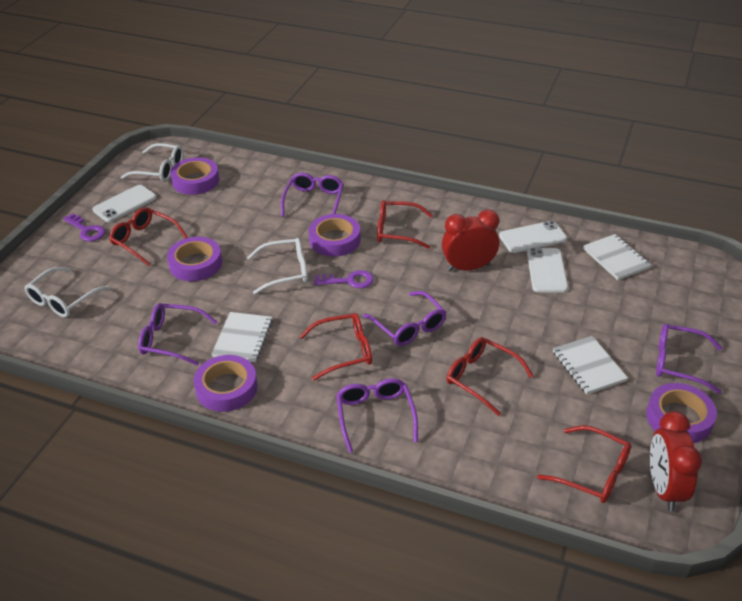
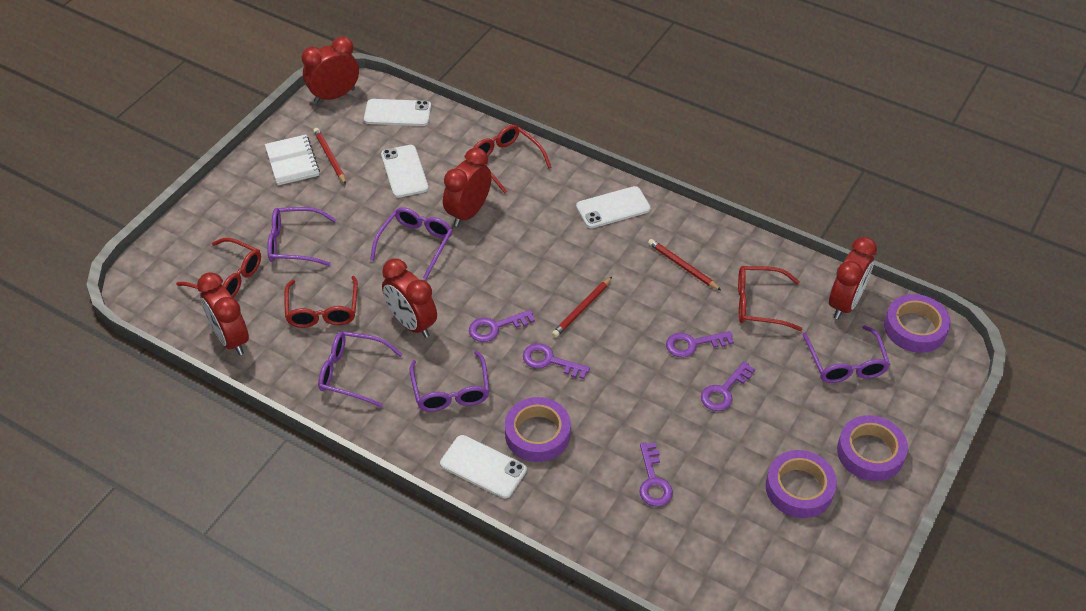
purple key: [63,213,105,241] [314,270,374,288] = 2 -> [469,310,535,342] [523,343,590,379] [639,443,673,506] [666,331,734,358] [701,361,755,411] = 5
purple tape: [167,237,222,281] [170,157,219,195] [194,355,258,412] [309,214,360,257] [646,383,717,443] = 5 -> [505,397,571,462] [766,450,837,518] [837,415,908,481] [884,294,951,353] = 4
red clock: [442,210,499,271] [650,411,702,511] = 2 -> [197,272,249,355] [302,36,359,103] [382,259,437,338] [443,148,492,227] [829,237,877,319] = 5
red glasses: [109,207,188,266] [299,313,372,381] [377,200,433,249] [446,337,534,416] [537,425,631,503] = 5 -> [176,238,261,298] [284,276,358,328] [473,125,551,193] [738,266,802,331] = 4
red pencil: none = 0 -> [313,128,346,184] [552,277,612,338] [648,239,722,291] = 3
white glasses: [24,267,110,317] [121,143,184,182] [247,238,308,294] = 3 -> none = 0
white notebook: [211,312,273,362] [553,336,628,394] [583,234,651,280] = 3 -> [265,135,320,185] = 1
white phone: [93,185,156,222] [499,221,567,253] [527,248,568,293] = 3 -> [364,99,431,126] [381,145,428,198] [440,435,527,498] [576,186,651,228] = 4

